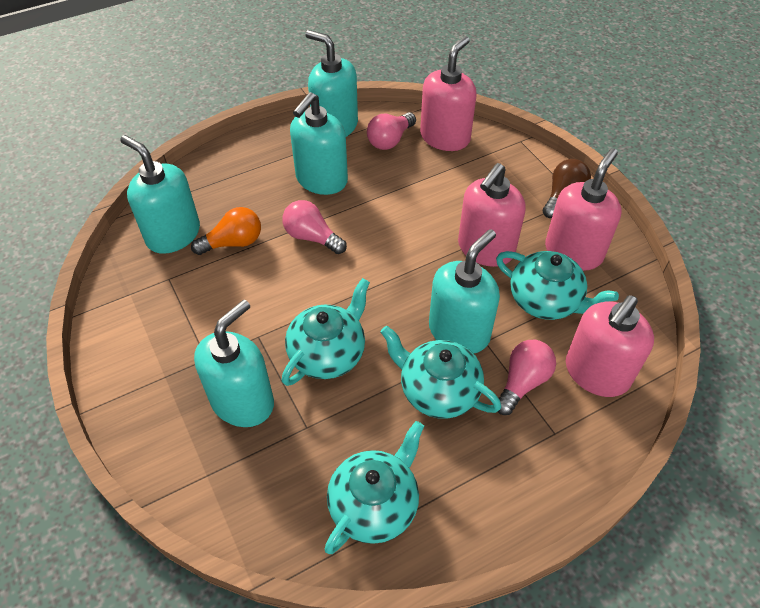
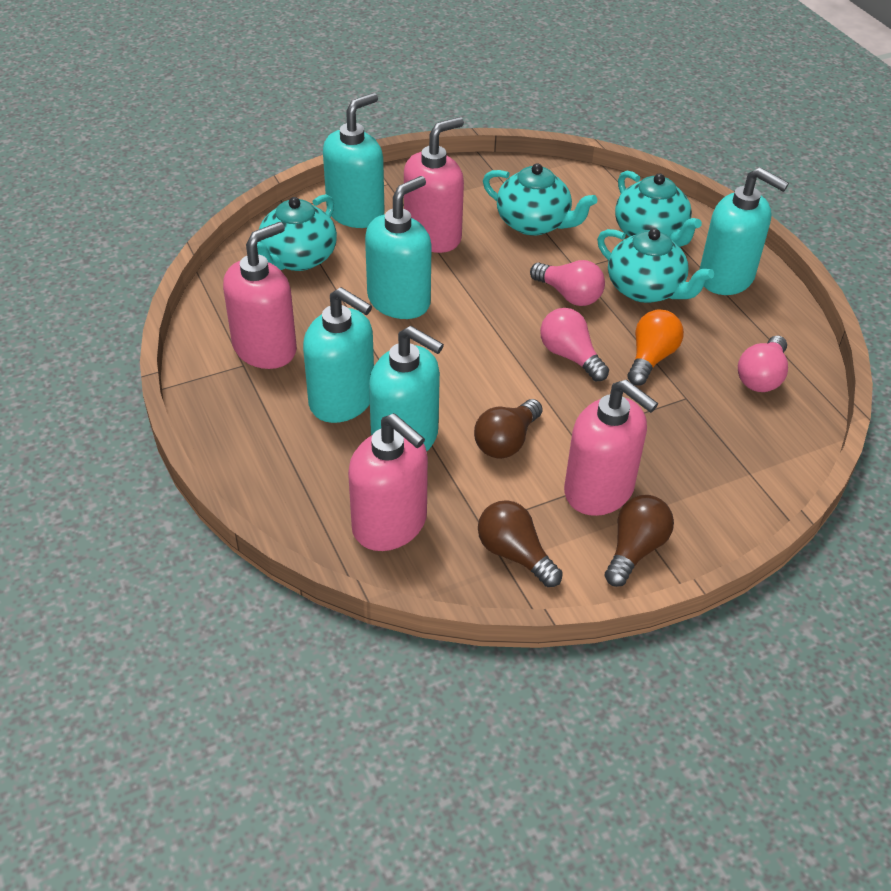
brown light bulb: [543,159,591,218] = 1 -> [474,399,543,459] [478,500,563,587] [604,495,674,587] = 3

